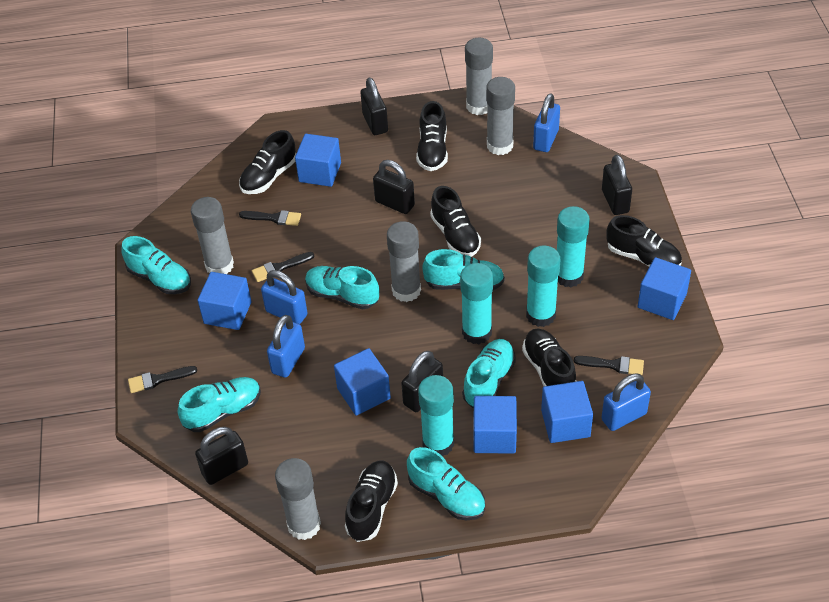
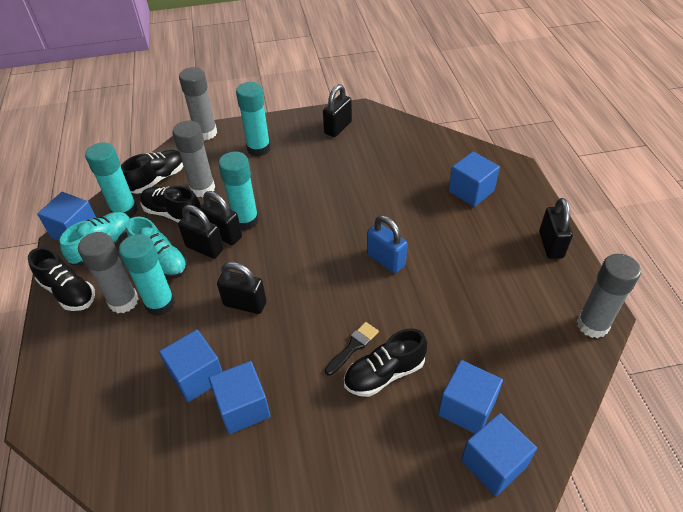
black brush: [128,366,197,393] [239,210,301,226] [252,252,314,282] [574,356,644,375] = 4 -> [325,322,379,376] = 1
black shoe: [239,130,296,194] [345,461,398,542] [416,101,448,171] [430,186,481,257] [522,329,577,386] [606,215,682,267] = 6 -> [28,247,95,311] [121,150,184,194] [140,186,201,223] [344,328,427,397] = 4
blue padlock: [261,270,308,324] [267,315,305,378] [533,93,560,152] [601,374,651,431] = 4 -> [367,215,407,273] = 1
grey glue stick: [191,197,234,274] [275,458,321,540] [387,221,421,302] [465,38,493,115] [486,77,515,155] = 5 -> [78,232,138,313] [173,121,215,197] [179,67,217,141] [577,254,641,338] = 4
turquoise shoe: [121,236,191,294] [178,377,261,432] [305,266,379,309] [407,447,485,520] [422,249,505,290] [462,339,516,408] = 6 -> [60,212,130,266] [126,216,188,279] = 2

